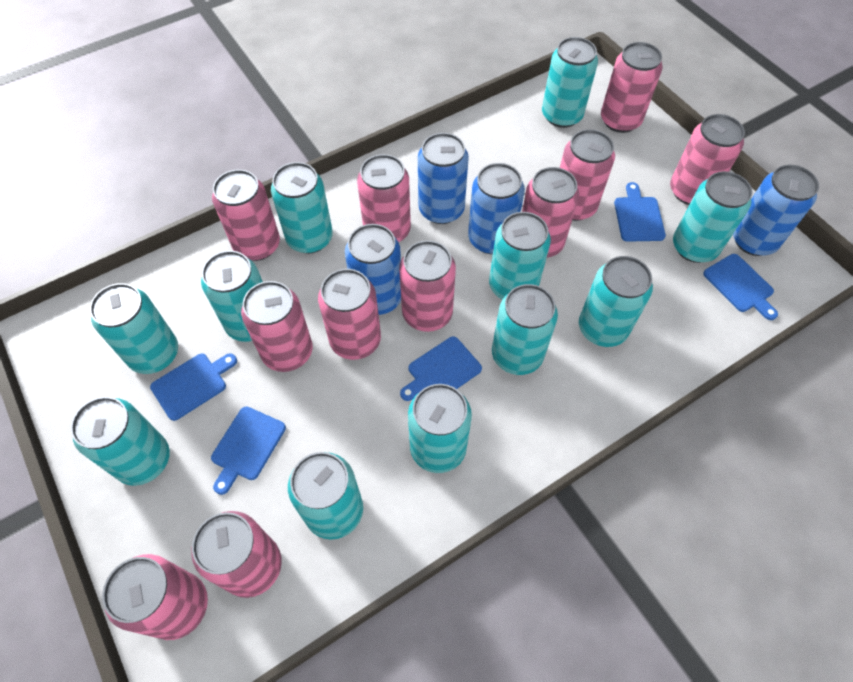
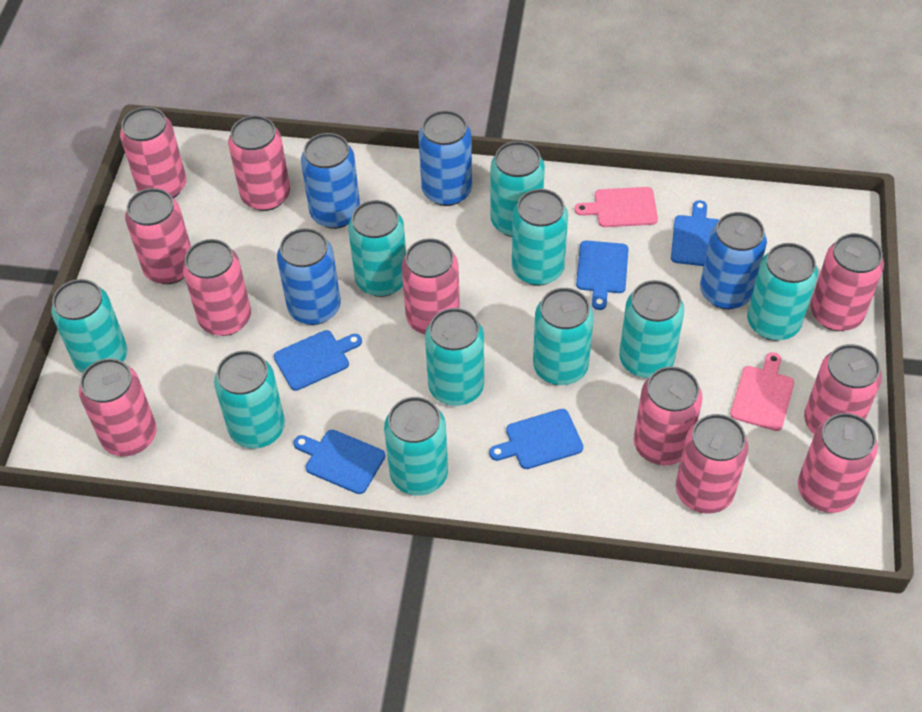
pink cutting board: none = 0 -> [574,187,658,227] [730,352,794,431] = 2
turquoise can: [70,397,170,486] [90,283,178,374] [201,250,263,342] [271,162,333,254] [288,452,363,539] [408,384,472,473] [489,212,551,299] [492,284,558,375] [542,37,598,128] [579,256,653,347] [673,171,753,263] = 11 -> [51,279,127,373] [214,351,285,449] [348,200,406,297] [384,397,448,496] [425,308,484,406] [491,141,545,237] [512,189,568,286] [533,288,594,385] [619,280,684,378] [747,243,818,341] = 10

